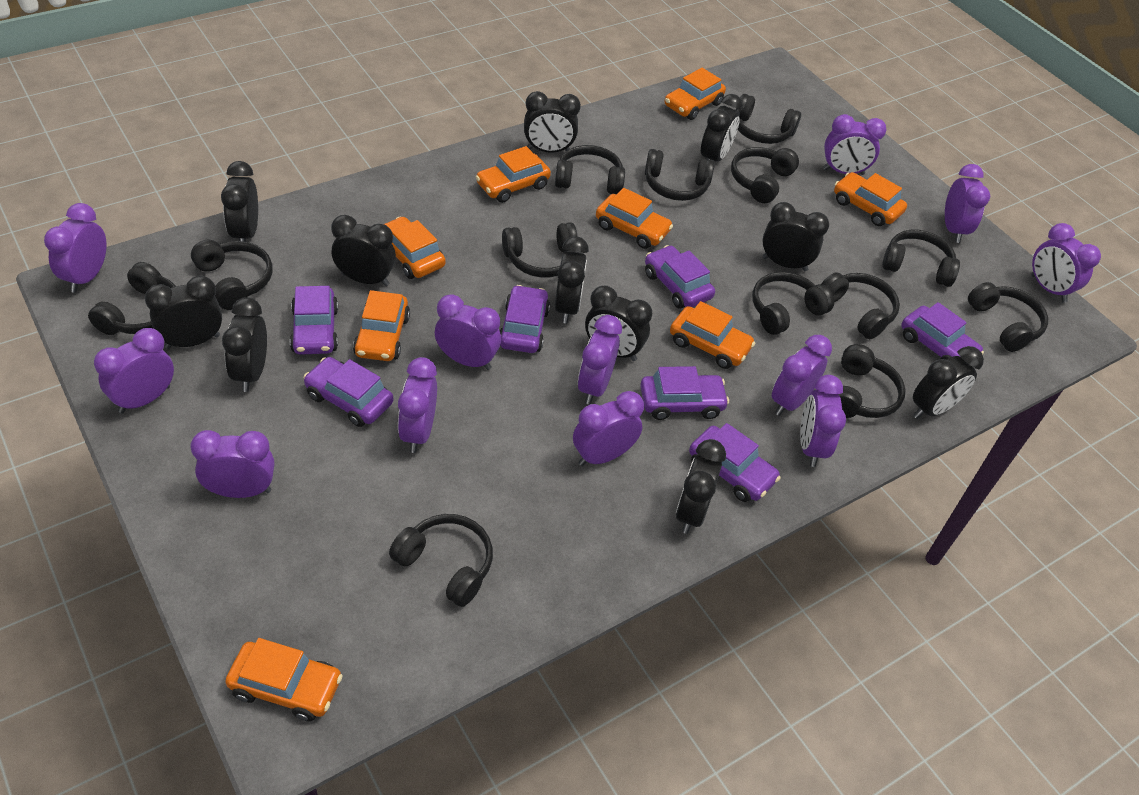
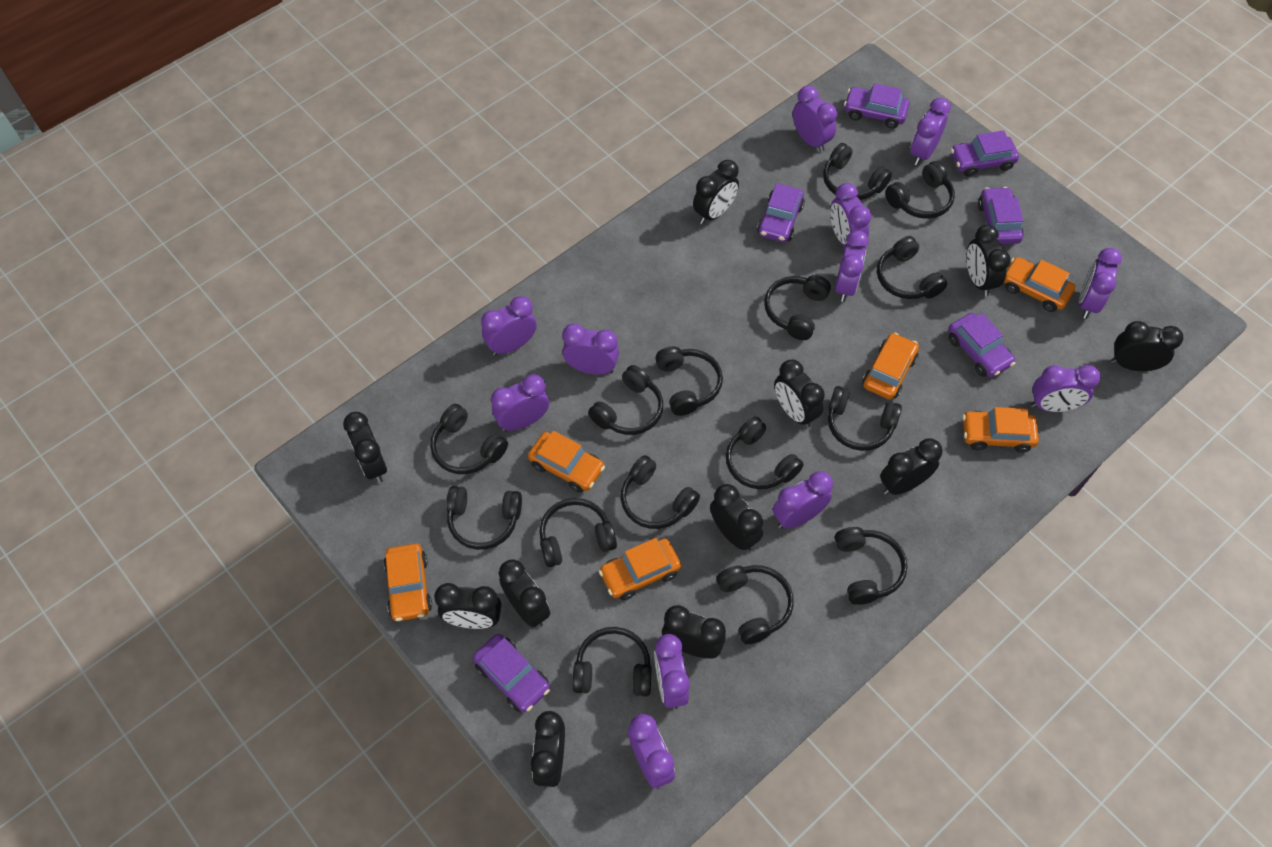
black headphones: [88,262,176,335] [191,240,272,310] [389,514,493,607] [502,222,578,277] [555,145,625,195] [645,149,715,201] [731,147,799,203] [736,94,801,144] [752,272,834,335] [821,272,900,339] [839,344,906,418] [882,230,960,287] [968,282,1048,352] = 13 -> [430,404,508,474] [446,486,522,550] [539,498,617,567] [573,627,652,696] [588,365,663,435] [621,455,700,529] [655,346,723,416] [716,565,794,644] [726,417,804,489] [764,275,831,340] [823,143,892,200] [828,386,902,451] [835,527,907,605] [877,236,947,299] [885,161,955,219] = 15
orange car: [225,638,343,721] [353,290,410,361] [384,217,446,279] [476,146,551,203] [596,188,673,249] [665,68,726,120] [670,301,755,369] [834,172,907,226] = 8 -> [383,544,432,621] [528,431,605,493] [599,538,681,600] [862,333,919,399] [962,407,1039,453] [1004,257,1076,312] = 6
purple car: [290,286,338,355] [304,357,393,427] [500,285,550,353] [640,366,729,420] [645,245,715,309] [689,423,781,502] [901,302,984,360] = 7 -> [473,634,550,712] [757,183,805,242] [844,83,910,129] [948,313,1015,377] [951,130,1019,177] [978,187,1024,244] = 6

